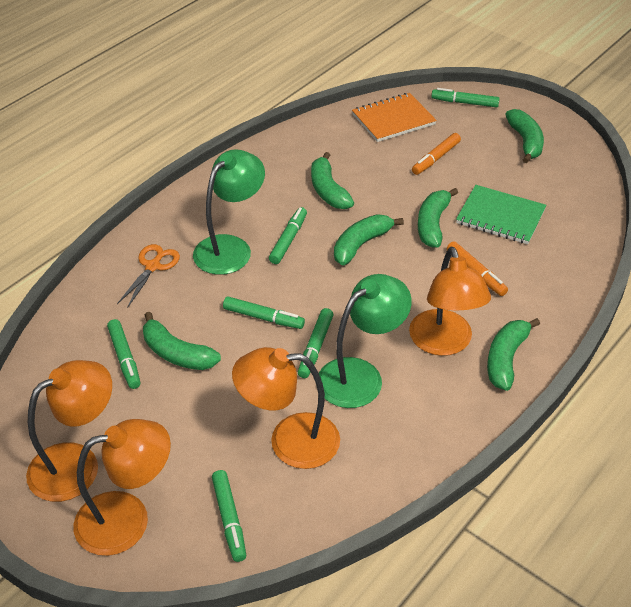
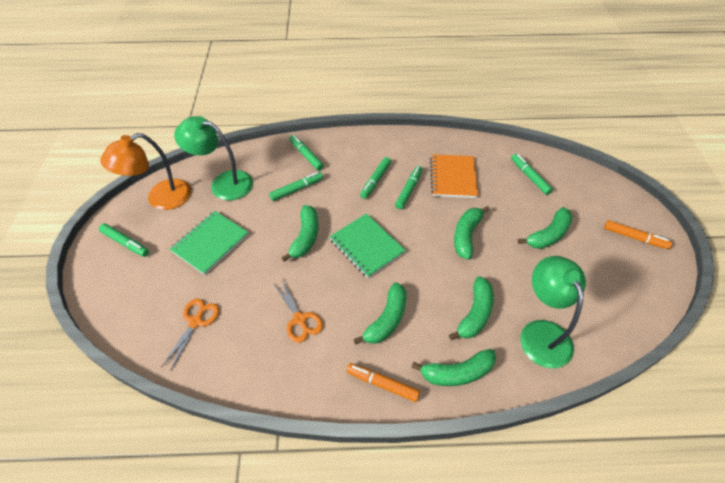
green notebook: [456,185,546,244] = 1 -> [170,211,249,275] [329,213,406,278] = 2
orange lamp: [26,360,112,502] [73,419,171,556] [232,347,340,469] [409,247,491,356] = 4 -> [100,133,191,210] = 1
orange scissors: [117,244,180,308] = 1 -> [162,299,219,370] [274,280,323,343] = 2

